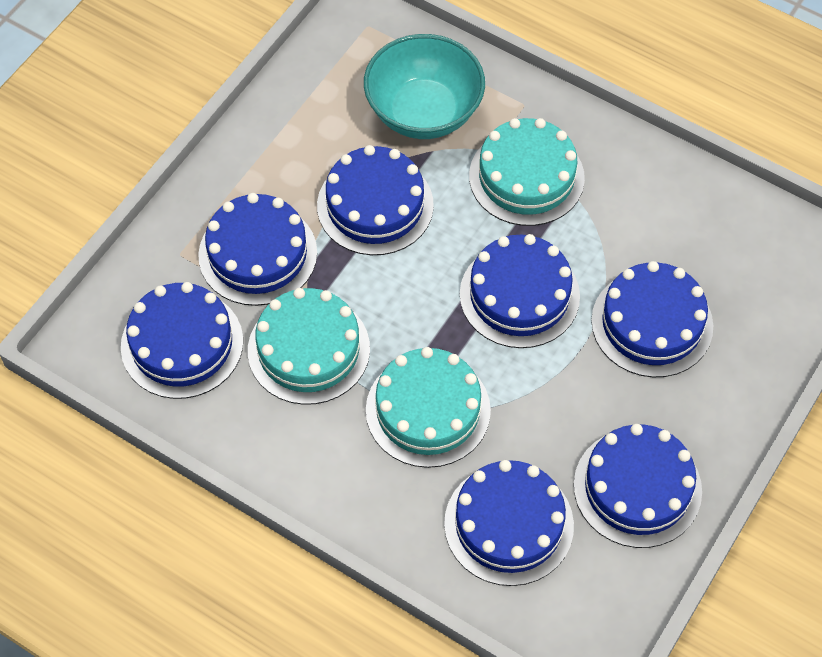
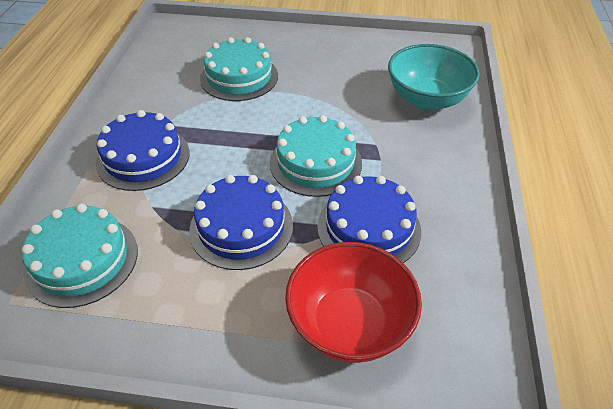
blue cake: [121,282,243,399] [198,193,317,306] [317,145,434,255] [444,460,574,586] [460,234,580,348] [574,424,702,548] [591,261,713,377] = 7 -> [96,110,190,191] [189,175,293,270] [317,176,421,263] = 3
red bowl: none = 0 -> [285,242,422,363] = 1

